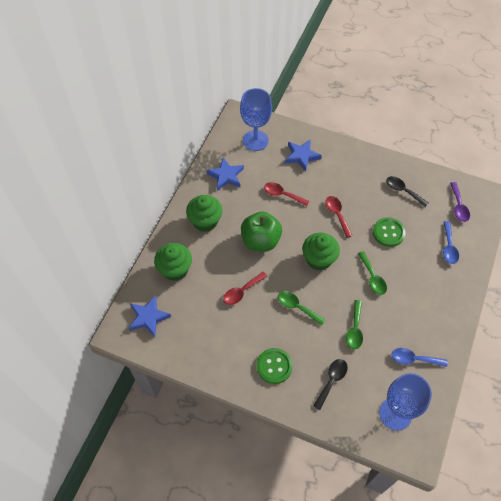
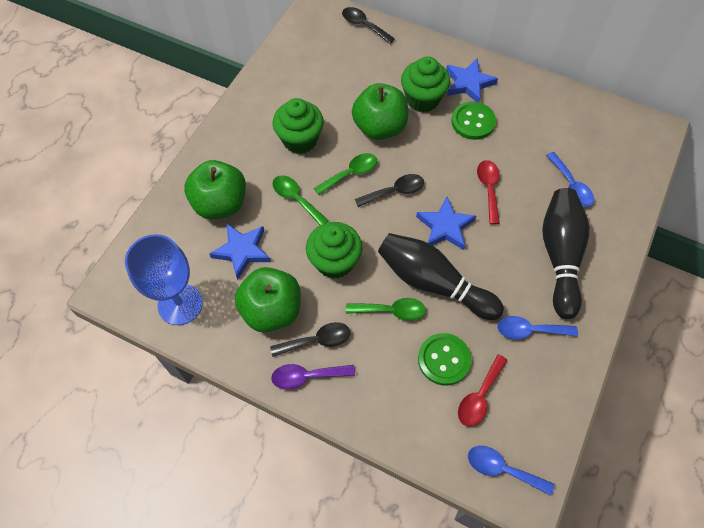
black bowling pin: none = 0 -> [378,233,504,320] [542,188,590,319] = 2
black spoon: [313,359,348,410] [386,176,429,207] = 2 -> [270,322,350,357] [342,7,395,44] [355,174,424,207] = 3
blue goblet: [240,88,272,151] [379,373,432,431] = 2 -> [125,234,203,325] = 1
blue spoon: [392,348,447,367] [443,221,459,264] = 2 -> [468,446,554,496] [497,316,578,340] [546,152,594,207] = 3
green apple: [241,211,282,252] = 1 -> [184,160,246,220] [235,267,301,332] [352,83,408,140] = 3
red spoon: [223,272,268,305] [264,182,310,206] [325,196,353,238] = 3 -> [458,354,508,427] [477,160,500,224] = 2

